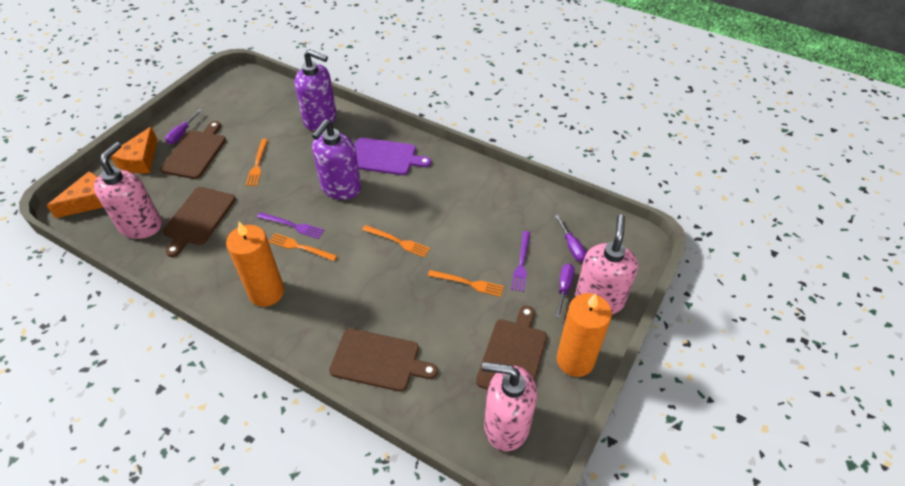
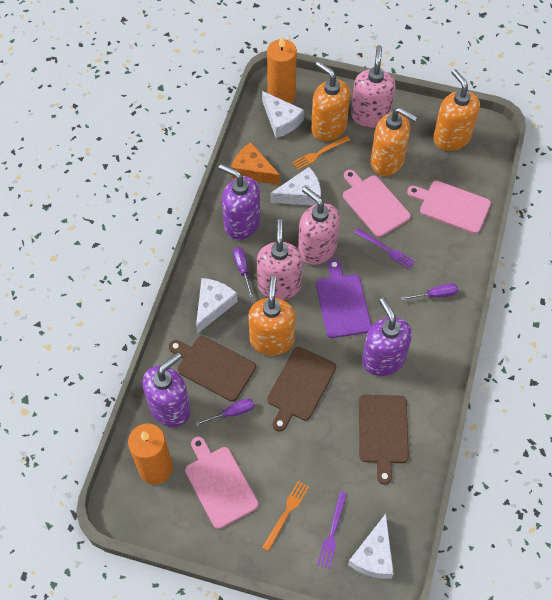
brown cutting board: [160,121,226,179] [163,187,236,257] [329,328,438,392] [476,306,547,390] = 4 -> [169,336,256,402] [267,347,336,432] [359,395,409,485] = 3
orange cheese: [46,171,103,218] [111,127,157,174] = 2 -> [231,142,280,185] = 1
orange fork: [246,139,268,186] [268,233,337,261] [362,225,430,258] [428,270,504,297] = 4 -> [262,481,309,551] [292,136,350,170] = 2
orange soap dispenser: none = 0 -> [248,276,295,355] [311,61,350,141] [371,107,418,176] [433,69,480,151] = 4
pink cutting board: none = 0 -> [185,437,259,529] [343,170,411,237] [407,181,491,234] = 3
purple soap dispenser: [295,49,337,131] [312,119,361,200] = 2 -> [142,353,191,427] [219,164,260,240] [362,298,412,376] = 3
white cheese: none = 0 -> [196,278,238,334] [262,91,304,138] [270,167,321,206] [348,514,394,579] = 4

